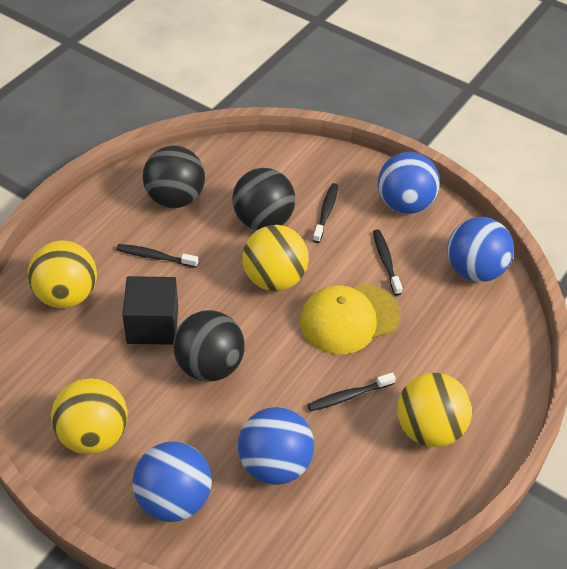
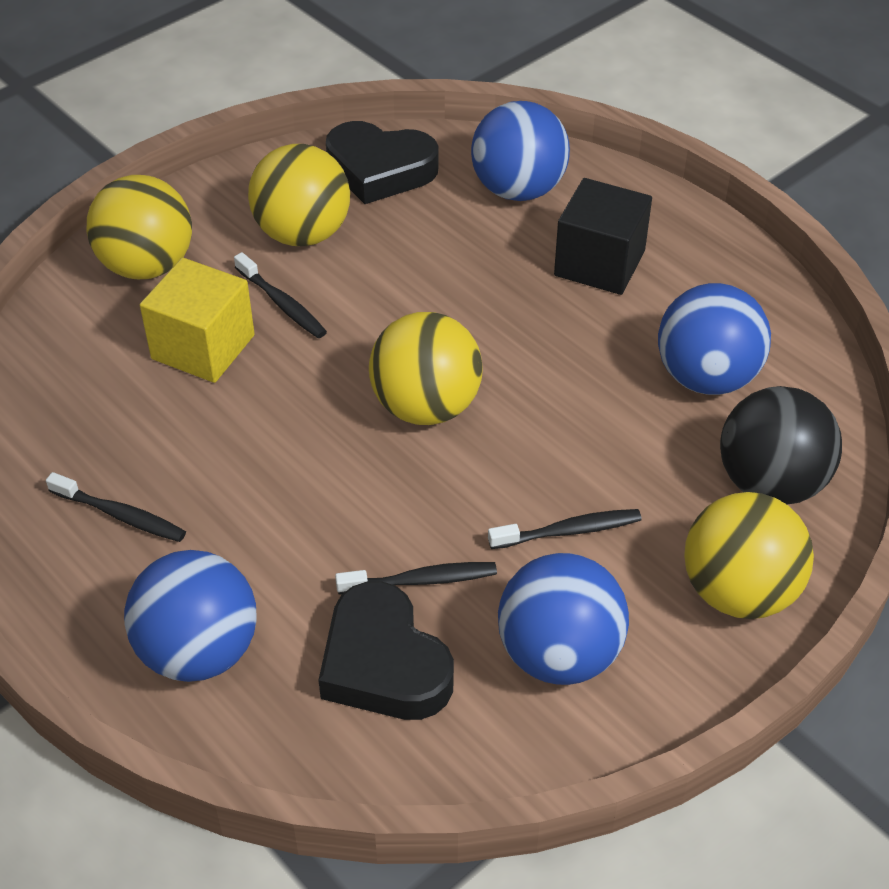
black ball: [143,146,205,208] [173,310,245,382] [232,168,295,230] = 3 -> [720,386,842,504] = 1
black heart: none = 0 -> [318,581,454,720] [326,121,439,204] = 2
yellow cap: [300,284,400,354] = 1 -> none = 0
yellow cube: none = 0 -> [140,258,255,383] = 1

